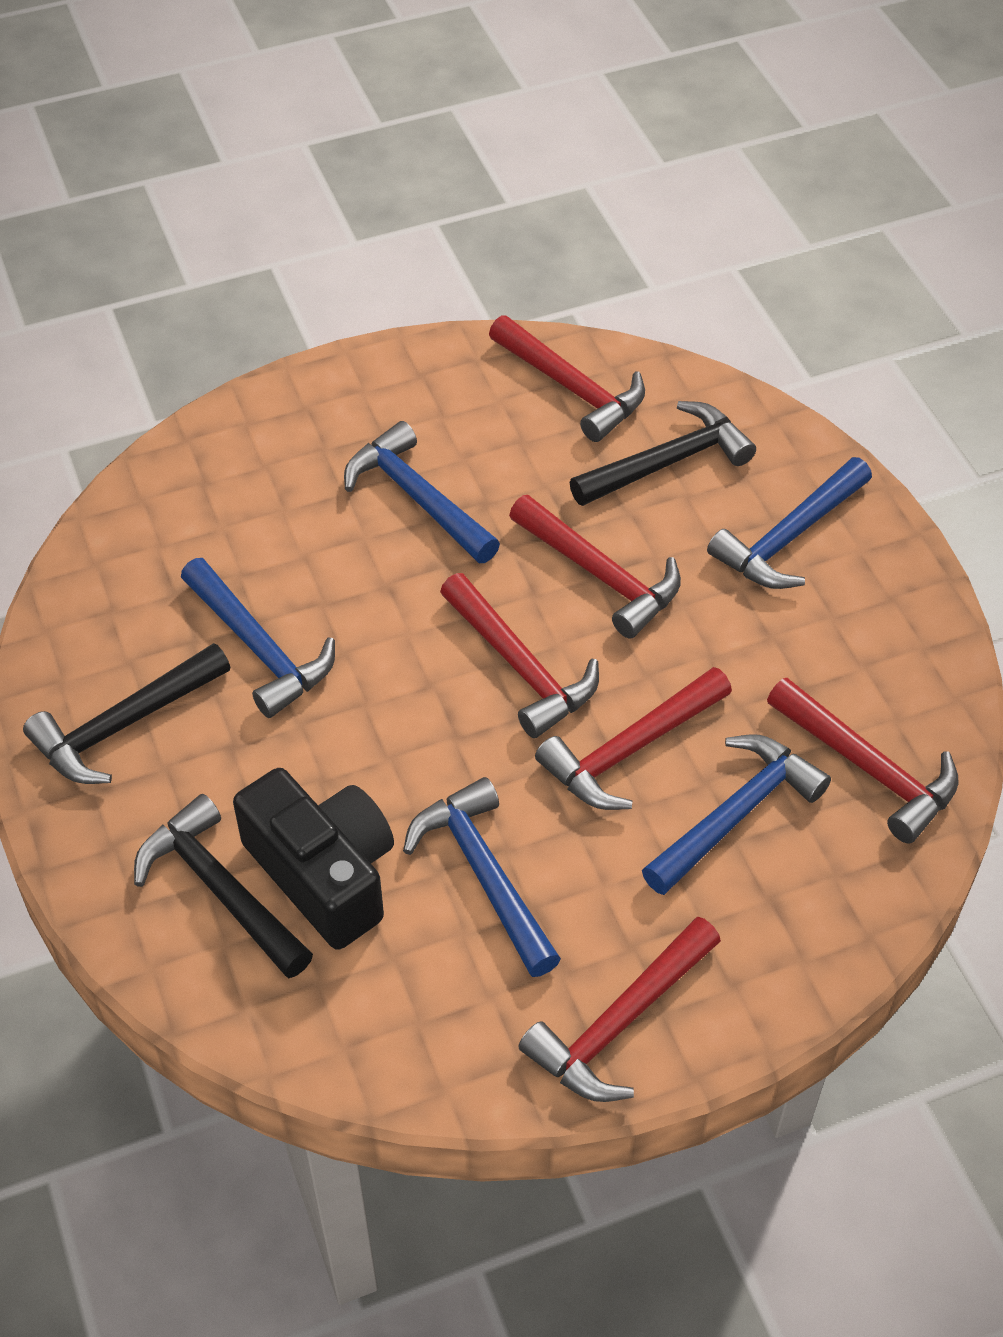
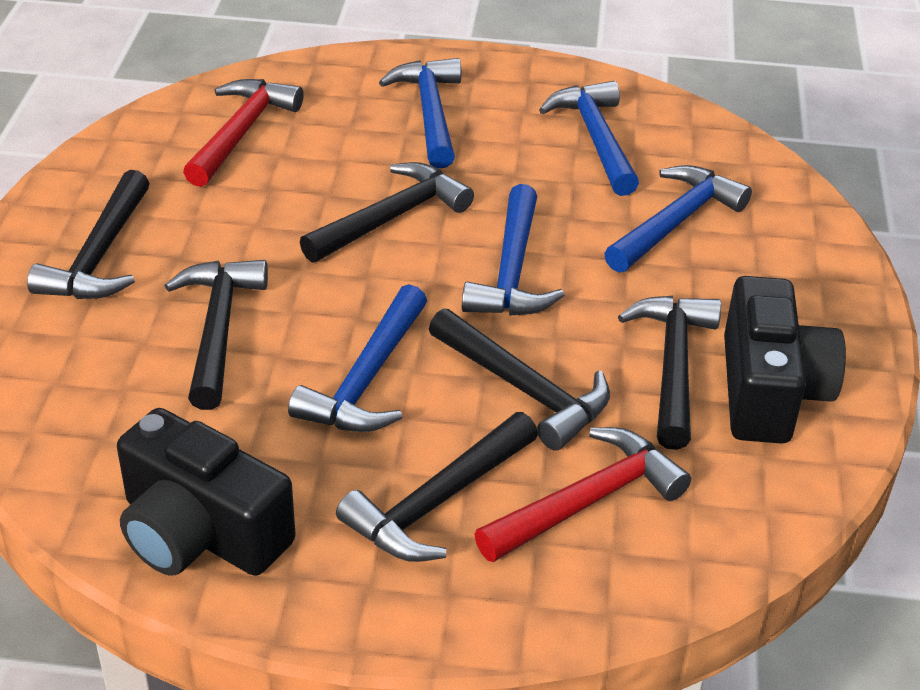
black camera: [233,768,394,950] = 1 -> [117,408,296,576] [724,276,846,444] = 2
black hammer: [23,643,230,784] [134,794,313,978] [569,401,756,506] = 3 -> [27,170,150,299] [165,260,268,410] [300,162,474,263] [336,412,538,562] [429,308,610,451] [618,296,721,450] = 6
red hammer: [440,573,599,738] [489,315,645,442] [509,495,681,639] [518,917,721,1102] [535,667,732,810] [767,678,959,843] = 6 -> [183,79,304,187] [474,427,691,562] = 2

